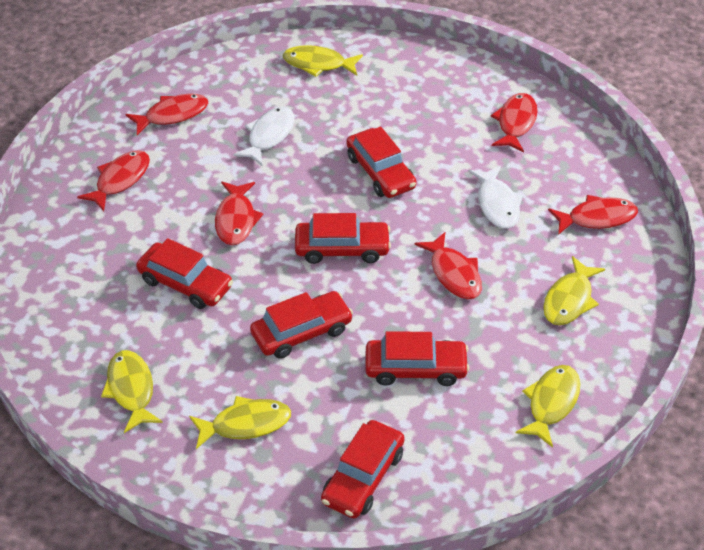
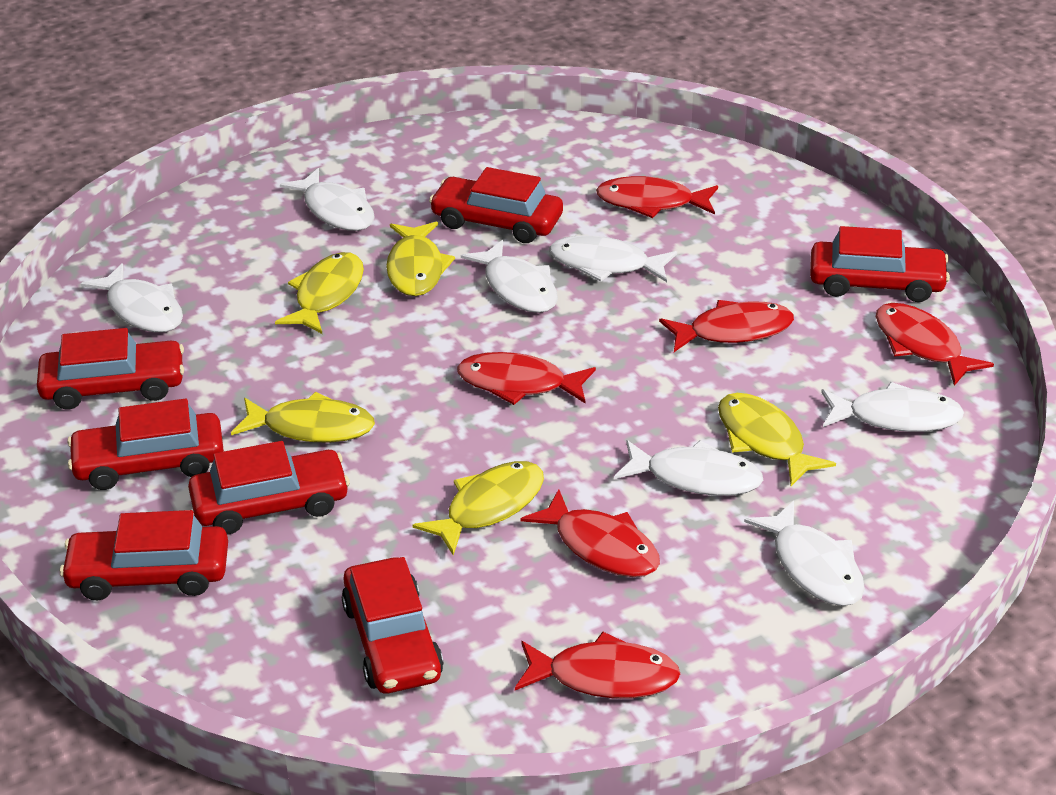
red car: [136,238,233,309] [250,291,353,359] [295,213,391,264] [321,420,405,519] [346,127,417,198] [365,331,470,386] = 6 -> [37,328,184,410] [60,510,228,601] [67,399,224,490] [188,441,350,535] [342,557,444,694] [429,167,563,243] [810,226,950,302] = 7
white fish: [233,107,294,166] [469,165,523,229] = 2 -> [81,263,183,332] [280,168,375,231] [461,240,558,313] [549,235,677,282] [614,440,763,496] [744,501,865,606] [821,382,964,432] = 7

